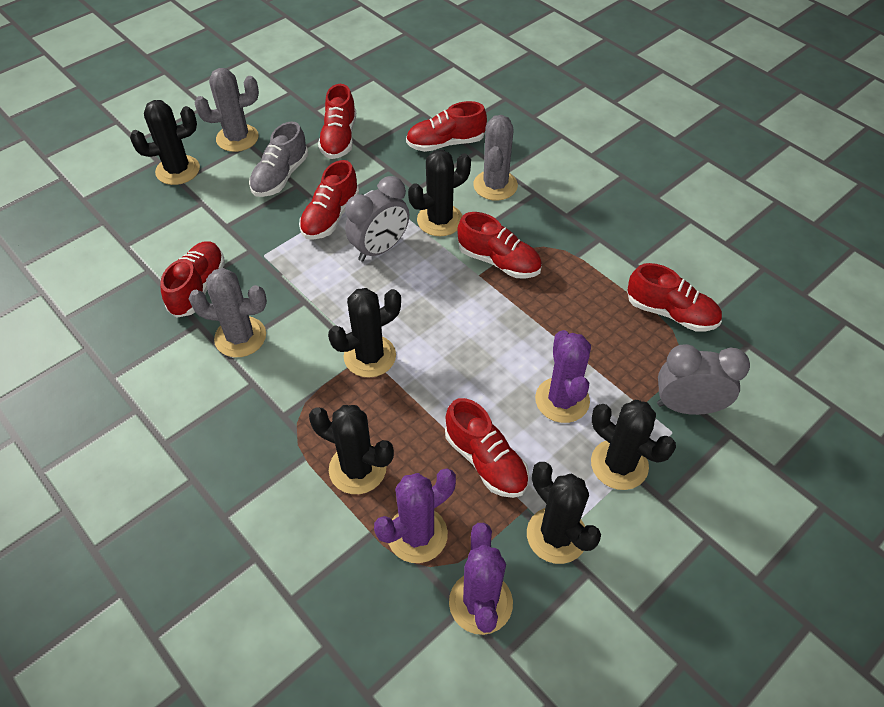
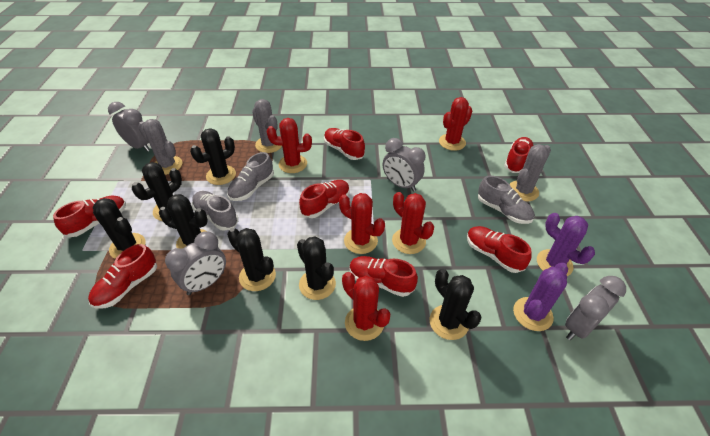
black cactus: [130,100,200,185] [309,405,394,494] [328,288,401,378] [408,150,471,236] [527,462,601,564] [591,400,676,490] = 6 -> [93,198,146,259] [132,162,182,221] [159,194,208,249] [190,128,236,185] [227,228,276,291] [297,236,336,300] [430,269,482,340] = 7
grey clock: [345,176,409,262] [657,344,750,415] = 2 -> [108,102,150,152] [165,231,226,295] [383,138,425,192] [565,276,626,340] = 4
grey shoe: [249,121,308,197] = 1 -> [192,191,238,231] [227,152,274,201] [478,175,534,224] = 3
purple cactus: [374,468,456,563] [449,523,513,635] [535,330,591,423] = 3 -> [513,263,568,331] [537,213,595,276] = 2
red cactus: none = 0 -> [267,118,312,173] [339,193,385,254] [342,272,391,341] [392,192,434,254] [439,97,472,151] = 5

